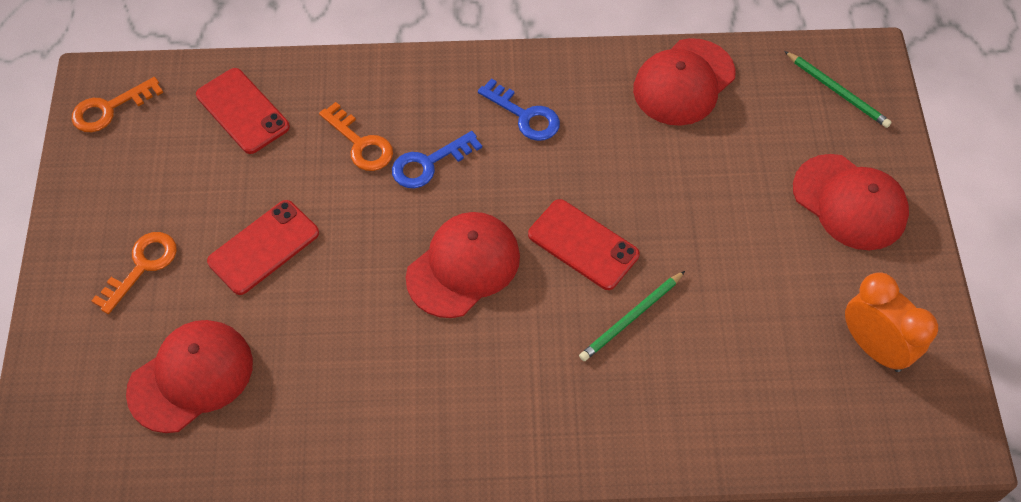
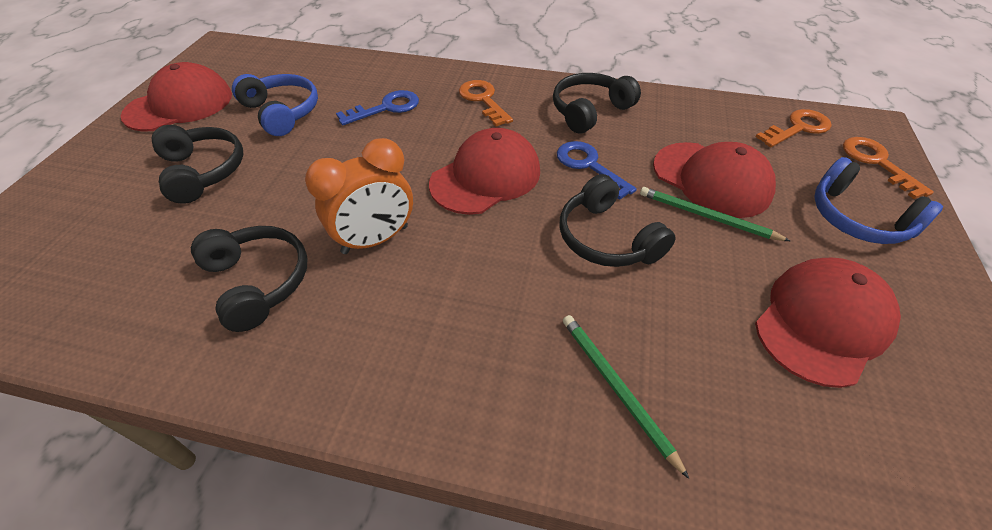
black headphones: none = 0 -> [152,125,244,204] [191,226,307,332] [553,73,641,134] [560,174,676,267] = 4
blue headphones: none = 0 -> [232,74,318,136] [814,157,943,244] = 2
red phone: [196,68,290,154] [207,200,319,295] [528,199,640,290] = 3 -> none = 0

